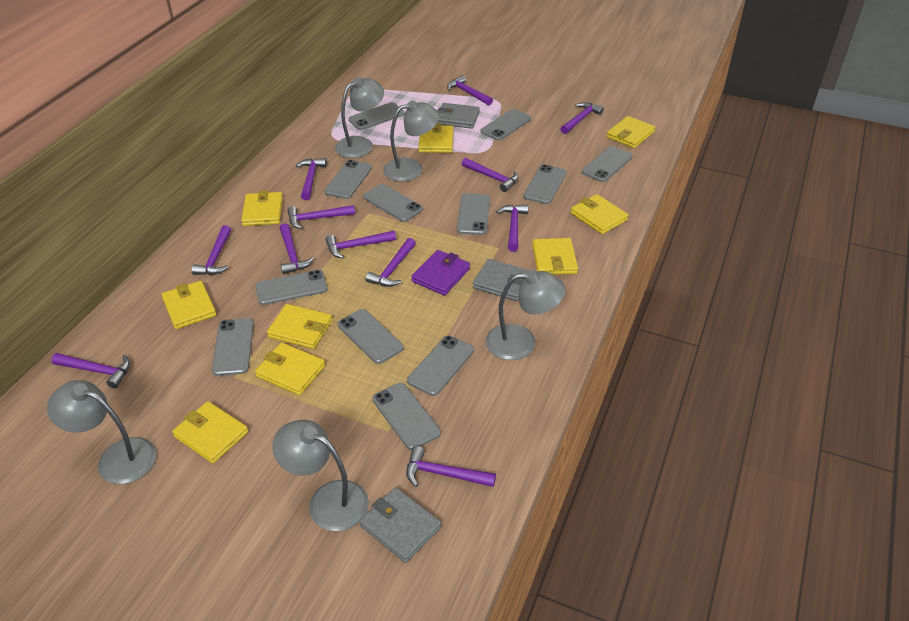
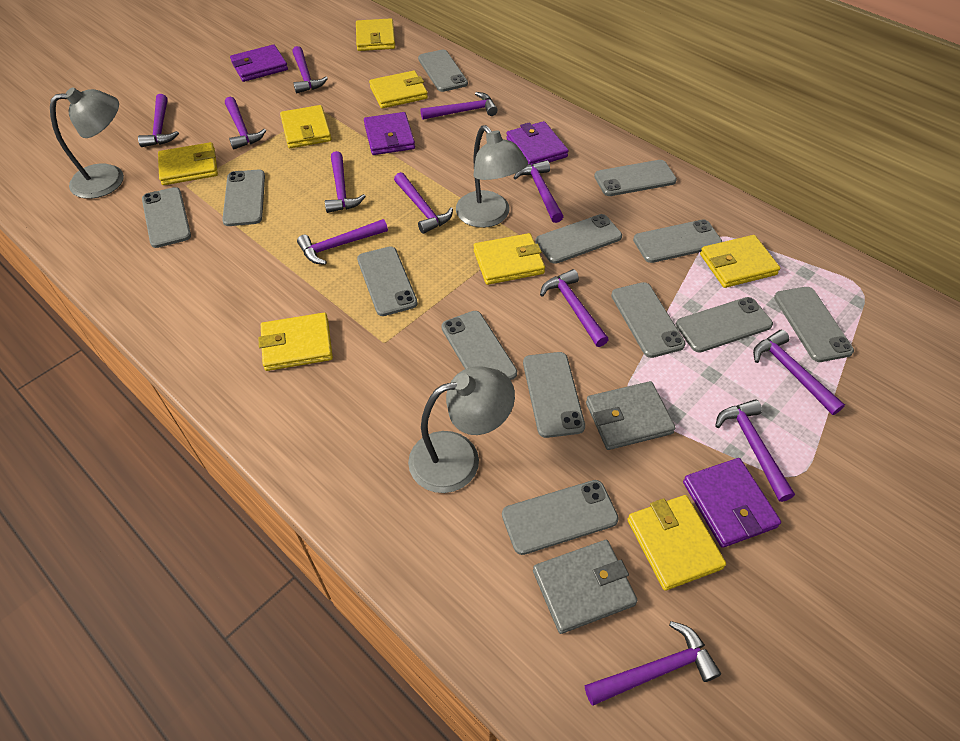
grey lamp: [47,380,157,484] [272,420,369,531] [335,77,384,158] [383,101,439,182] [486,270,565,360] = 5 -> [50,87,124,199] [408,366,515,493] [456,125,528,228] = 3
grey phone: [212,318,254,376] [255,270,328,305] [324,160,372,199] [338,309,404,364] [348,102,405,130] [363,184,423,222] [372,383,441,450] [407,335,474,396] [457,193,490,235] [480,109,531,141] [523,164,567,204] [582,146,633,182] = 12 -> [142,187,191,248] [222,170,265,226] [357,247,418,316] [418,50,468,92] [441,311,517,380] [502,480,619,555] [523,352,585,438] [535,214,622,264] [594,160,677,196] [611,282,685,358] [633,219,722,263] [676,297,773,353] [774,287,854,362] = 13
grey wallet: [359,487,441,563] [437,103,480,129] [473,259,529,301] = 3 -> [533,540,638,634] [586,381,676,450] = 2
purple wallet: [411,250,470,296] = 1 -> [230,44,288,82] [364,112,415,155] [506,121,569,166] [683,458,781,548] = 4
yellow wallet: [162,281,216,329] [172,401,248,464] [241,190,283,226] [255,343,325,395] [267,304,332,349] [418,123,454,153] [532,238,578,275] [571,194,628,234] [607,116,655,148] = 9 -> [158,142,218,185] [258,313,333,371] [280,105,332,148] [356,18,395,51] [369,71,428,108] [474,233,545,285] [627,495,726,591] [700,235,780,288] = 8

